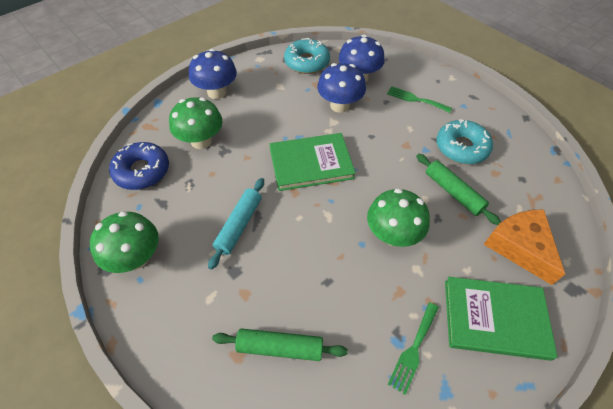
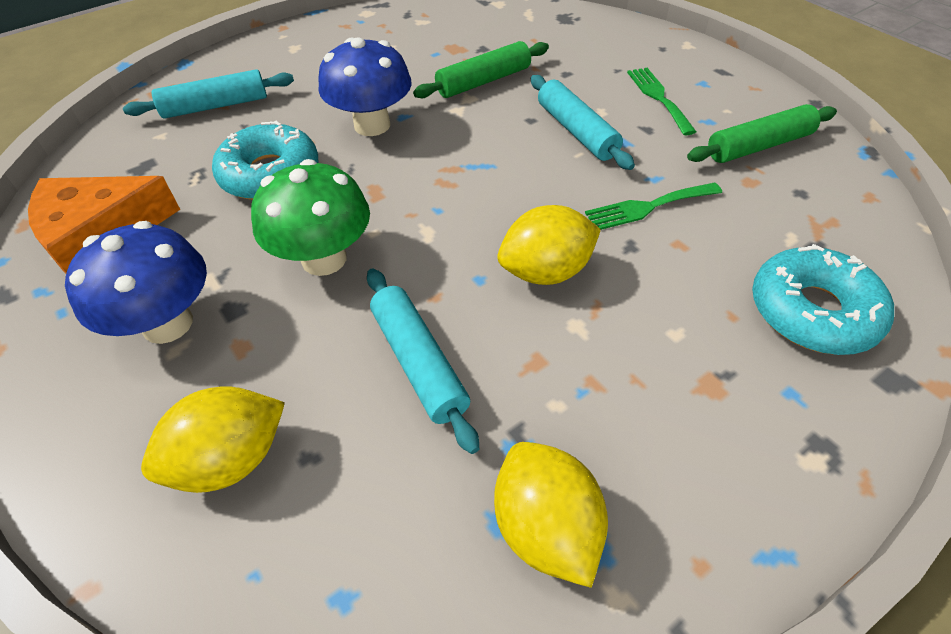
blue donut: [109,142,169,190] = 1 -> none = 0
blue mushroom: [189,49,237,99] [317,63,366,113] [339,35,385,82] = 3 -> [65,221,207,344] [318,37,412,136] = 2
green book: [270,133,356,191] [445,277,558,361] = 2 -> none = 0
green mushroom: [90,211,159,273] [169,97,223,149] [367,188,430,247] = 3 -> [251,159,370,276] = 1
turquoise rolling pin: [208,178,264,270] = 1 -> [123,69,294,119] [367,269,479,454] [531,75,635,170] = 3
yellow lemon: none = 0 -> [141,386,285,493] [494,442,608,588] [497,205,601,285] = 3

